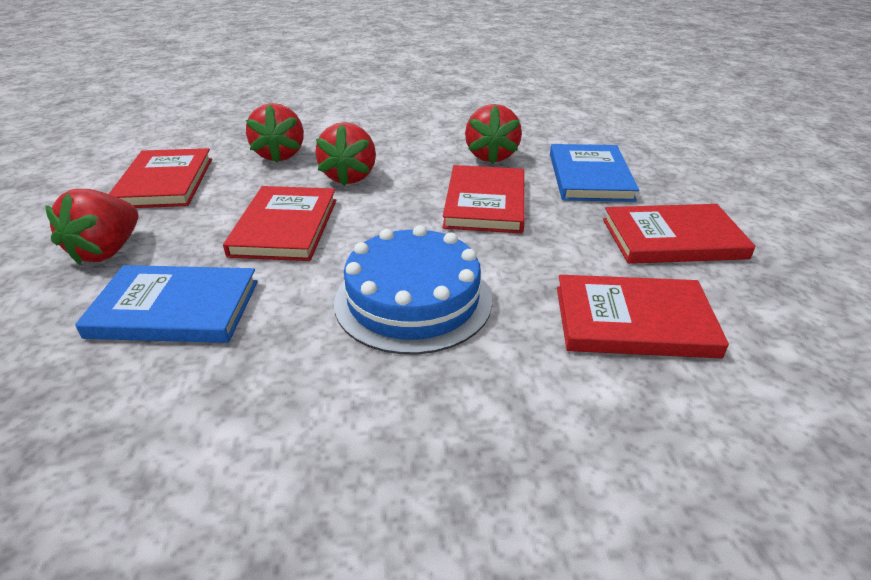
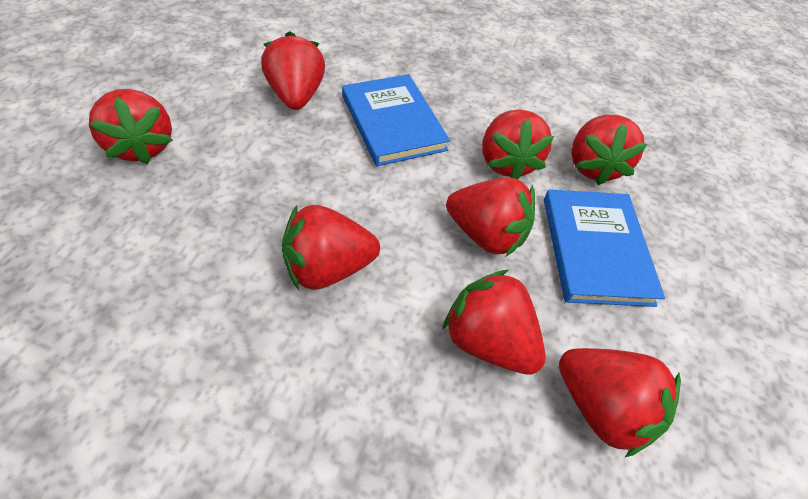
blue cake: [334,225,492,354] = 1 -> none = 0
red book: [109,148,212,208] [223,186,337,261] [442,165,525,233] [557,275,729,358] [603,204,756,264] = 5 -> none = 0
red strawberry: [46,189,138,265] [246,103,304,163] [315,122,376,186] [465,104,522,164] = 4 -> [89,89,173,164] [261,31,325,110] [282,205,380,290] [442,270,545,375] [446,177,535,257] [482,110,554,179] [559,348,681,457] [571,115,648,185] = 8

